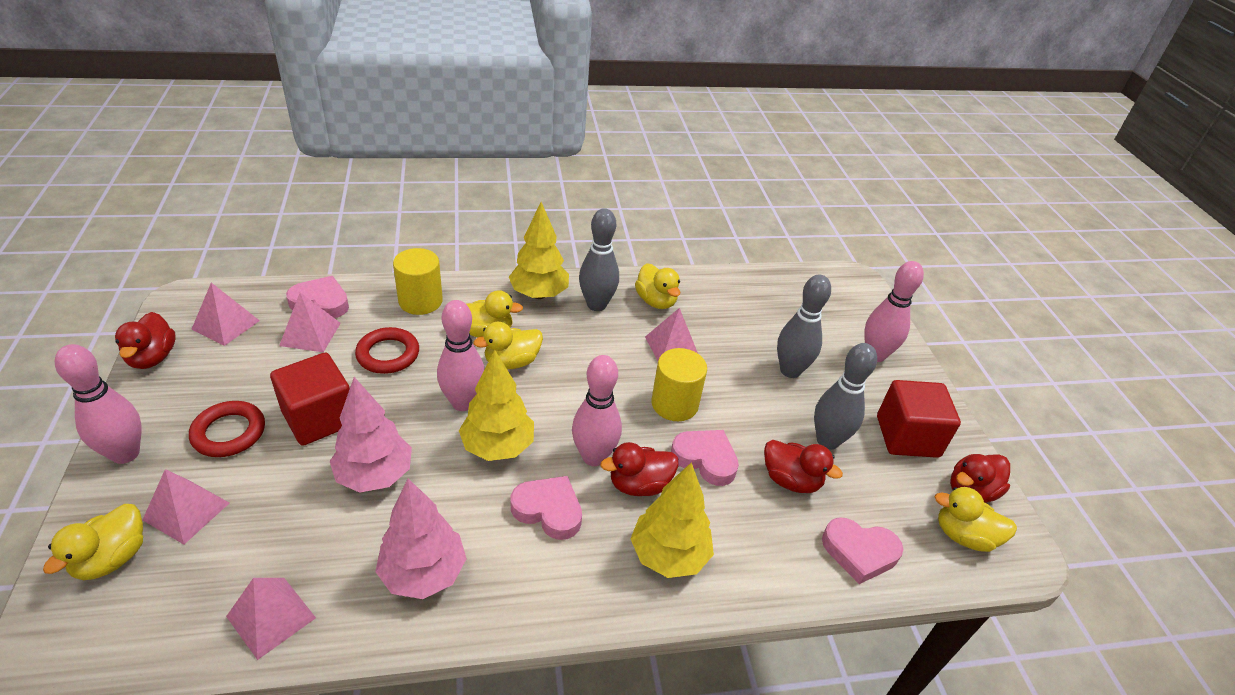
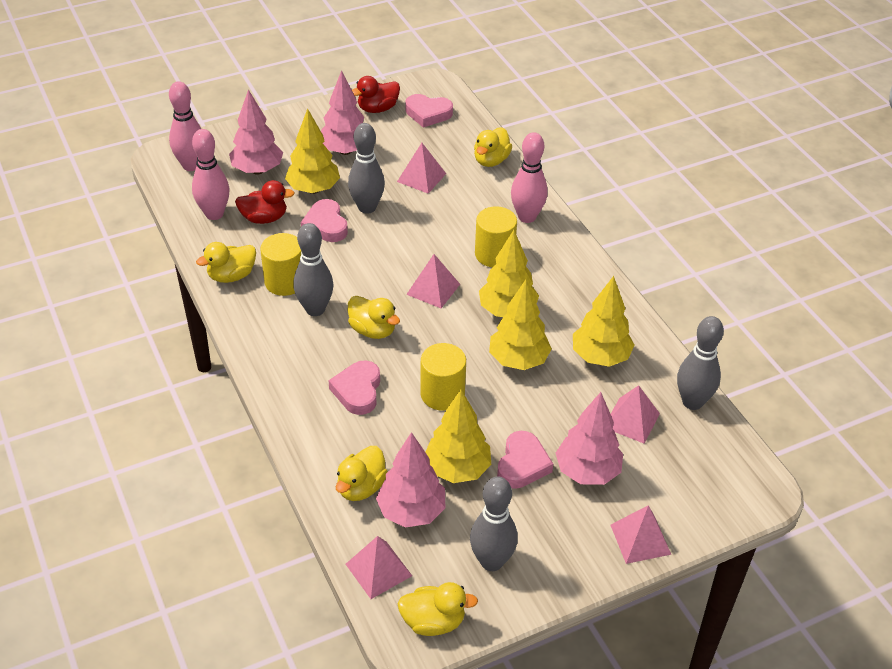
grey bowling pin: [579,208,619,311] [777,274,831,378] [814,343,877,450] = 3 -> [293,223,334,316] [348,123,385,214] [470,476,518,571] [677,316,724,410] = 4
pink bowling pin: [55,344,142,464] [437,300,485,411] [572,355,622,466] [864,261,924,362] = 4 -> [169,81,201,171] [192,129,229,220] [511,132,548,223] = 3
pink tree: [330,377,412,493] [375,479,467,599] = 2 -> [229,89,283,175] [321,70,364,155] [376,432,445,528] [556,392,623,485] = 4
red cube: [270,353,350,446] [877,380,961,458] = 2 -> none = 0
red duck: [115,312,176,369] [600,442,679,496] [764,440,843,493] [950,454,1010,503] = 4 -> [235,180,294,224] [352,76,400,113] = 2
red ring: [189,401,265,457] [355,327,419,374] = 2 -> none = 0
yellow cylinder: [393,248,443,315] [651,348,707,421] = 2 -> [260,233,301,296] [420,343,466,411] [475,206,517,267] = 3
yellow tree: [459,350,534,461] [509,202,569,299] [630,462,714,578] = 3 -> [285,108,340,194] [426,390,491,483] [479,230,539,317] [489,280,552,370] [573,276,634,367] = 5

